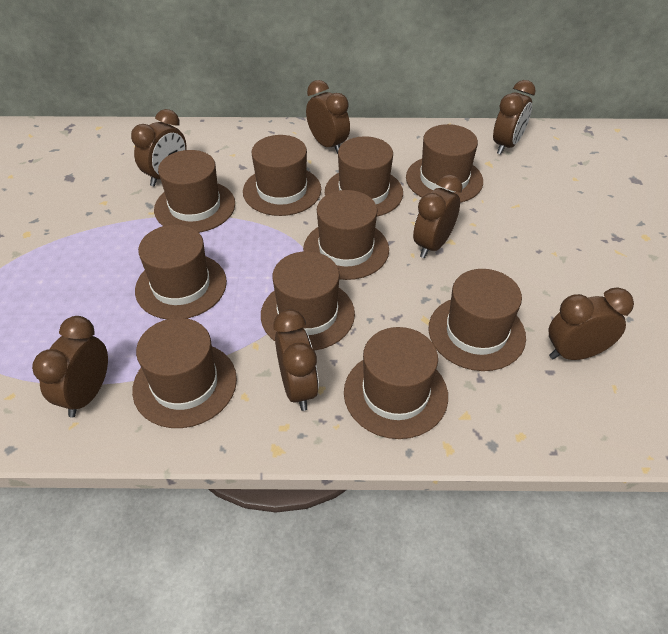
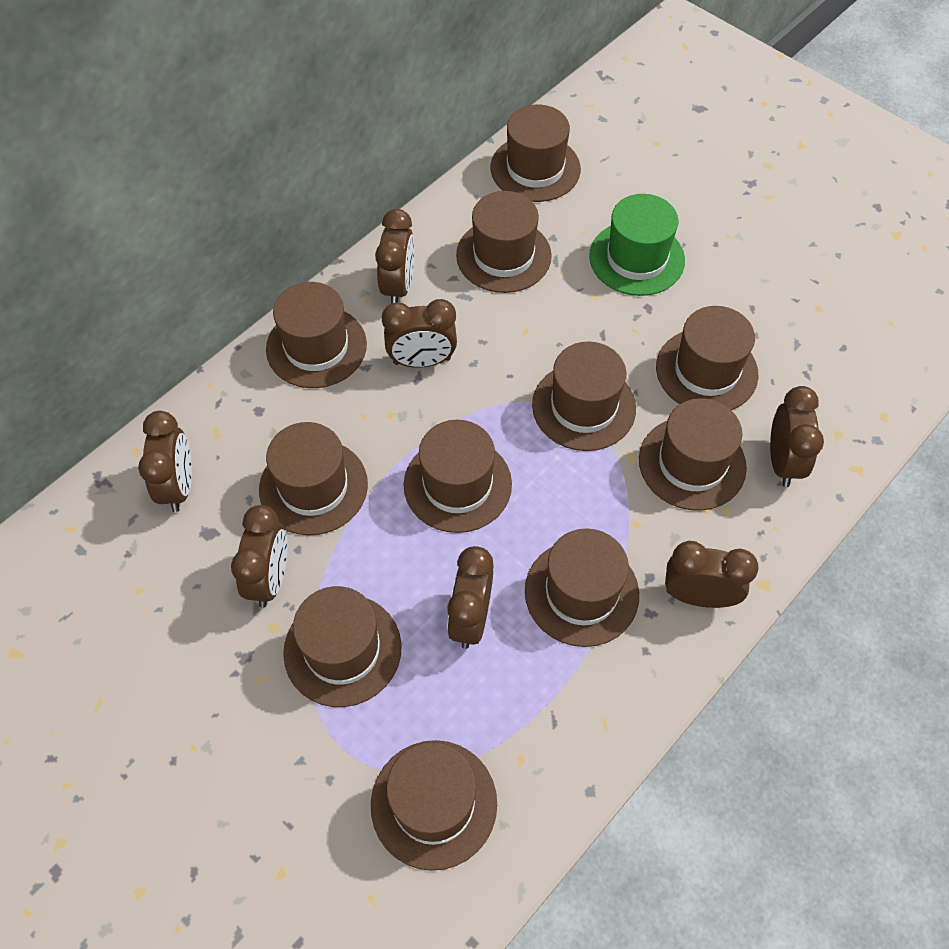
brown hat: [132,318,237,428] [135,225,227,319] [154,150,235,233] [243,135,321,216] [261,251,355,351] [303,190,389,280] [325,136,403,217] [344,327,448,439] [406,124,483,203] [428,269,526,371] = 10 -> [259,422,368,535] [266,282,367,388] [283,586,402,707] [371,740,497,871] [404,420,512,533] [456,191,552,293] [490,104,581,202] [525,528,639,647] [532,341,636,451] [639,398,747,511] [656,306,759,410] = 11
green hat: none = 0 -> [589,194,685,296] = 1

